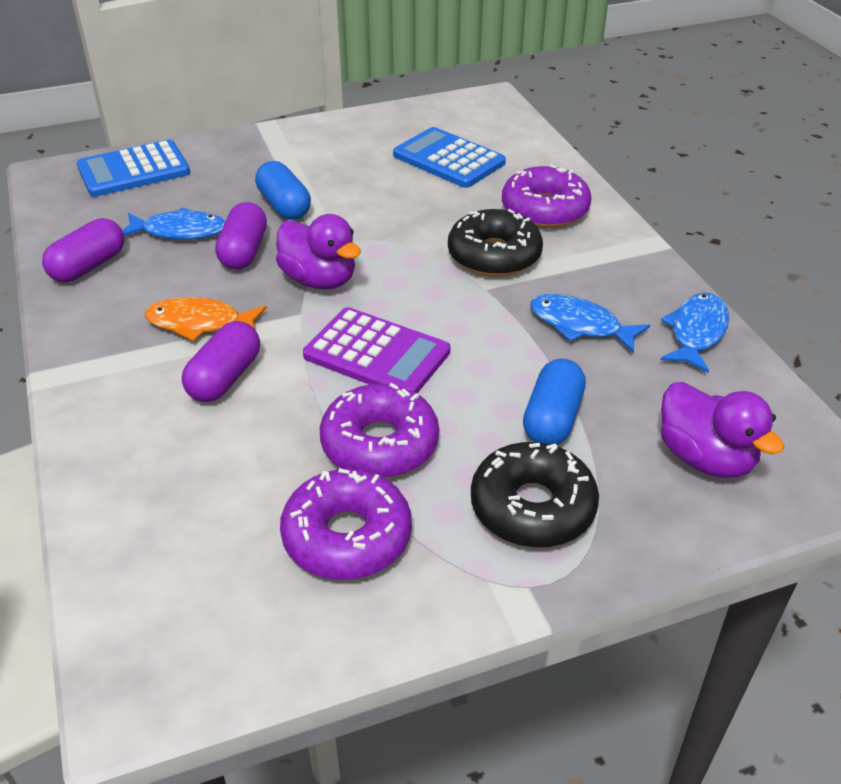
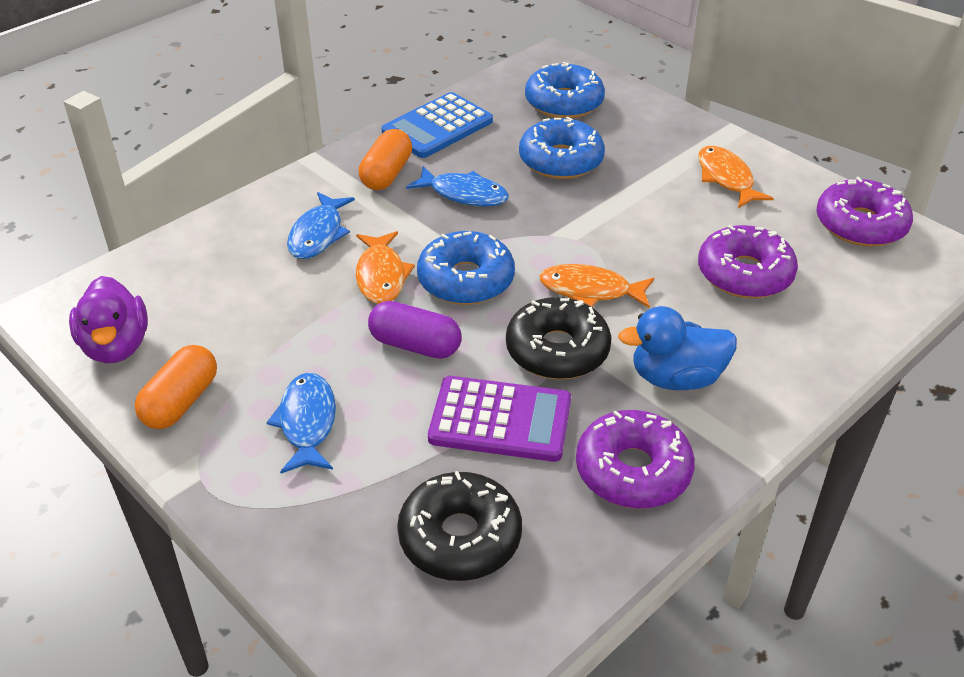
blue calculator: [76,140,190,197] [393,127,506,188] = 2 -> [381,92,493,158] = 1
blue capsule: [255,161,311,220] [523,358,586,445] = 2 -> none = 0
blue donut: none = 0 -> [417,231,515,305] [519,117,605,179] [525,62,605,118] = 3
blue duck: none = 0 -> [618,306,737,390] = 1
orange capsule: none = 0 -> [135,345,217,429] [359,129,412,190] = 2
orange fish: [145,297,267,341] = 1 -> [356,231,415,304] [539,264,654,308] [699,146,774,208] = 3
purple capsule: [42,218,124,282] [182,321,260,402] [215,202,267,270] = 3 -> [368,301,462,359] = 1
purple duck: [276,214,361,290] [661,382,784,478] = 2 -> [69,276,148,363] = 1

